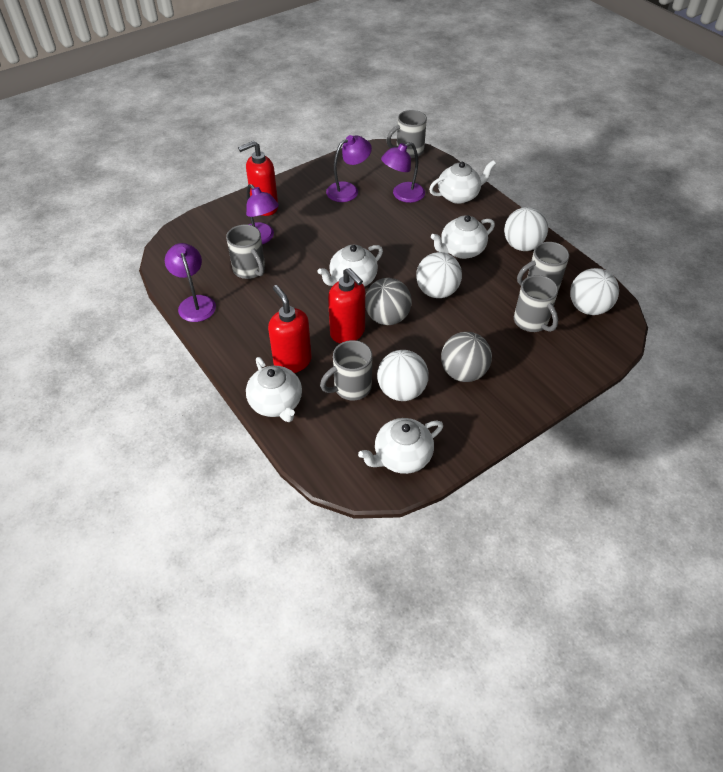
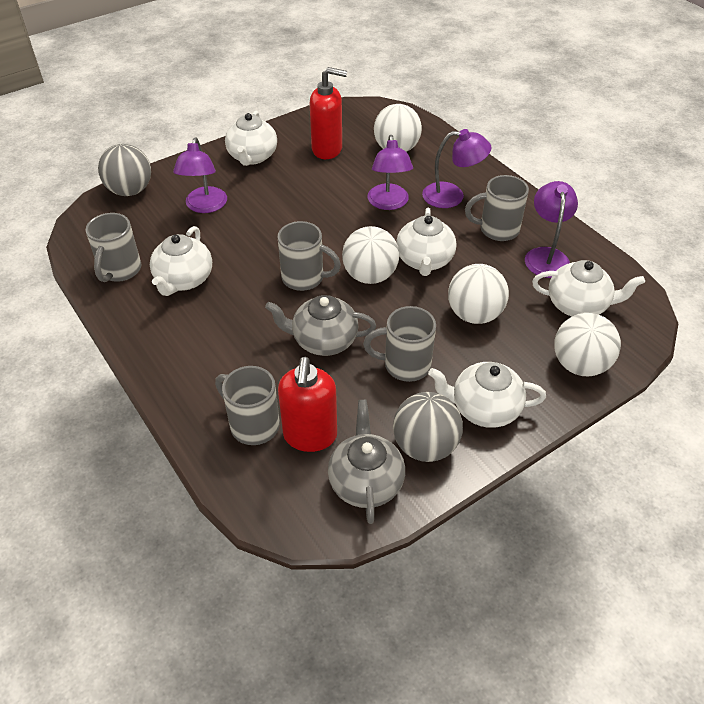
grey teapot: none = 0 -> [265,295,376,356] [328,400,405,524] = 2
red soap dispenser: [238,141,278,216] [268,285,312,373] [328,268,365,344] = 3 -> [278,357,337,452] [310,67,347,159] = 2

